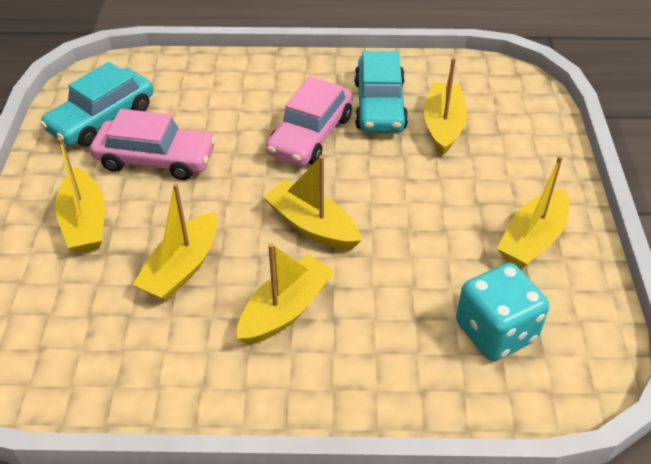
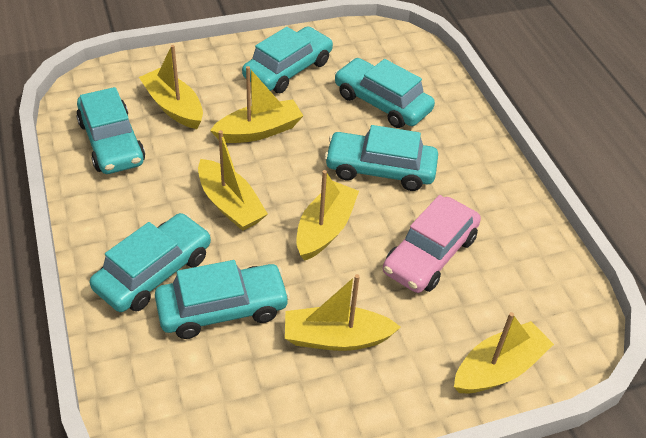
pink car: [90,109,216,180] [266,77,353,166] = 2 -> [383,195,481,293] = 1
turquoise car: [40,62,154,147] [354,51,408,133] = 2 -> [76,87,145,174] [90,213,211,312] [155,260,290,339] [242,26,333,93] [325,125,438,191] [334,58,435,128] = 6
turquoise dice: [456,263,549,361] = 1 -> none = 0

